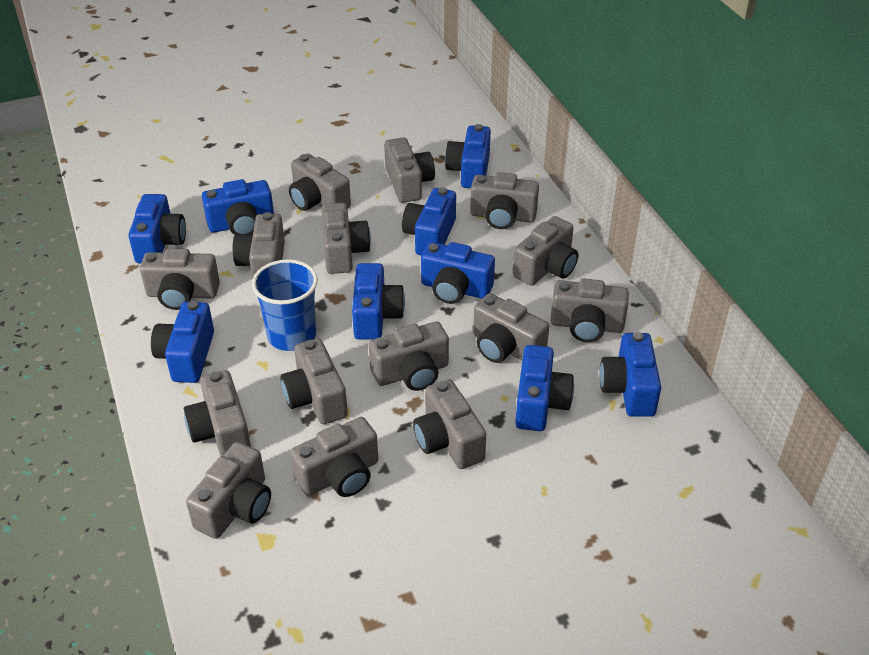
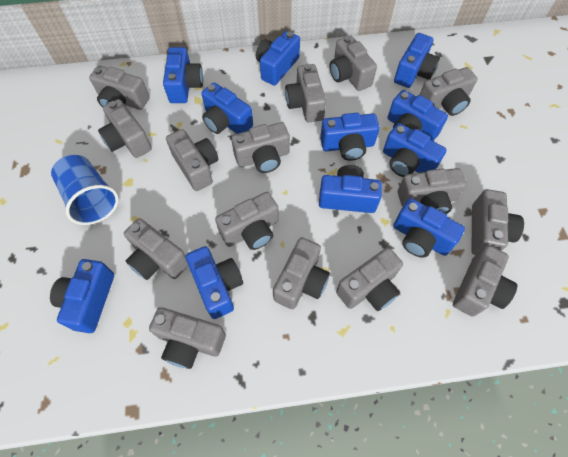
blue camera: [128,194,186,263] [151,301,214,383] [202,179,274,235] [352,263,405,340] [402,187,456,255] [421,242,495,304] [445,124,491,188] [515,345,574,431] [599,332,661,417] = 9 -> [50,259,114,333] [163,47,203,103] [186,246,243,319] [201,82,253,134] [256,31,300,85] [319,165,382,213] [320,113,380,161] [383,123,446,177] [388,90,448,141] [393,198,465,258] [394,33,440,88] = 11

